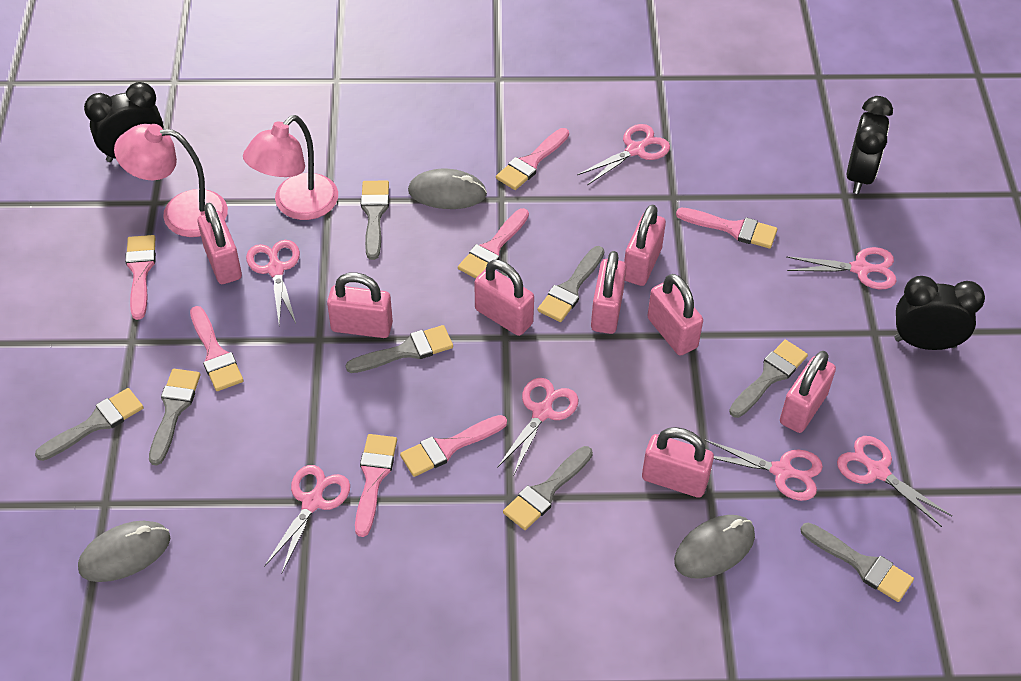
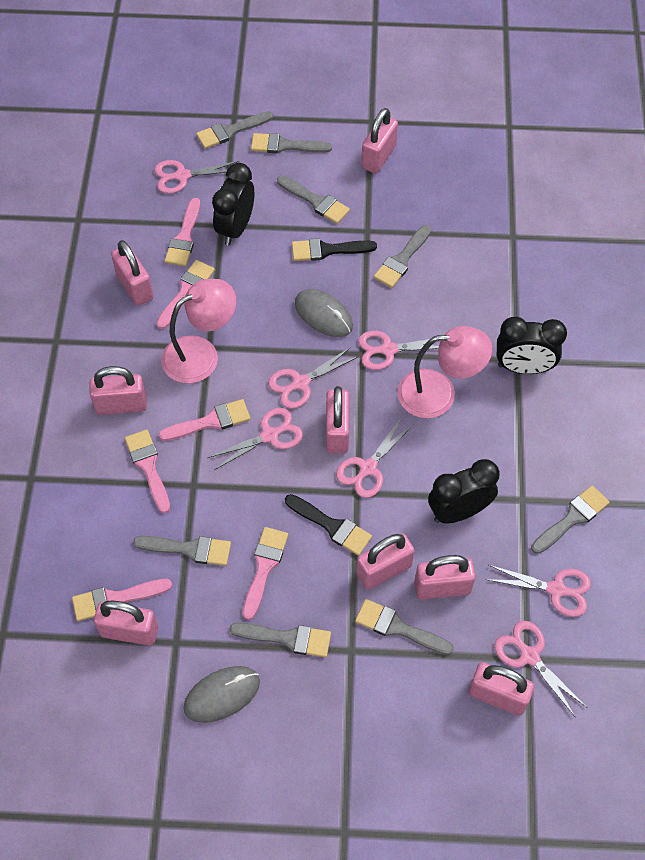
black brush: none = 0 -> [285,494,372,556] [292,238,377,261] = 2
grey mouse: [78,521,170,582] [408,169,487,209] [674,515,755,579] = 3 -> [184,666,260,723] [295,289,353,337] = 2
pink brush: [125,235,156,320] [190,306,243,391] [355,434,397,537] [400,415,507,477] [458,208,529,279] [496,128,569,190] [676,207,777,249] = 7 -> [72,579,172,621] [125,430,170,513] [157,260,215,329] [159,399,251,441] [164,198,200,266] [243,527,288,620] = 6

